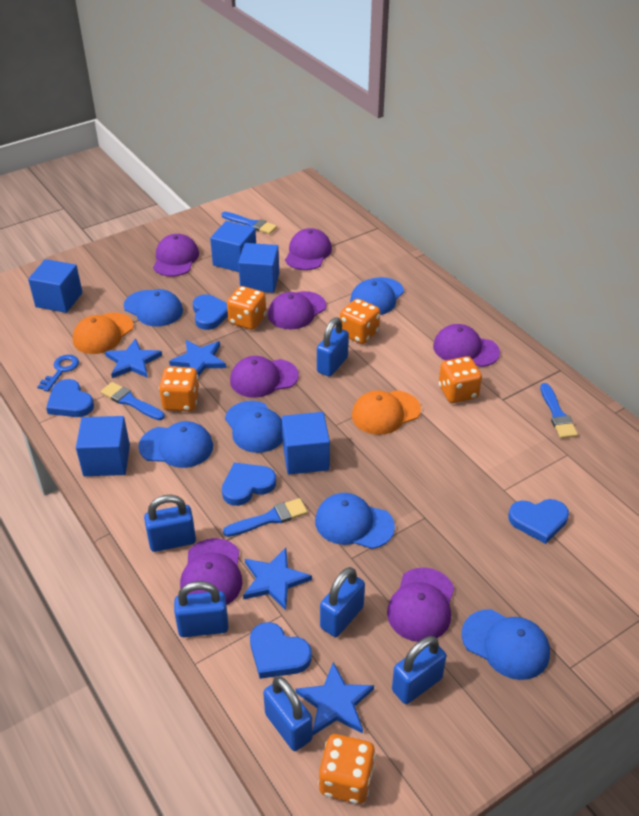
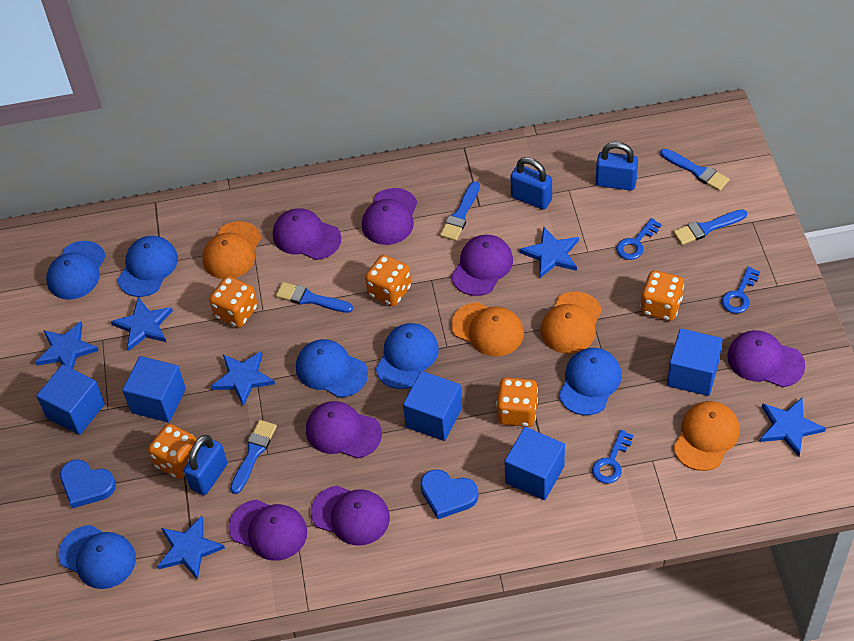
blue brush: [100,382,165,420] [222,212,277,234] [223,498,308,537] [540,383,578,438] = 4 -> [230,420,277,494] [276,282,353,313] [440,181,480,241] [660,149,730,191] [673,209,747,245] = 5
blue heart: [46,379,94,417] [193,294,228,330] [222,463,276,506] [250,622,311,679] [508,499,569,544] = 5 -> [60,459,116,508] [420,469,479,519] = 2
blue key: [38,355,79,392] = 1 -> [592,430,633,484] [616,218,662,260] [722,267,760,313] = 3
blue padlock: [144,495,196,552] [174,581,229,637] [263,676,312,751] [317,317,349,377] [320,567,365,637] [392,636,446,704] = 6 -> [184,435,228,495] [510,157,552,210] [596,142,638,191] = 3
blue star: [105,338,162,378] [169,340,226,376] [243,548,312,610] [296,662,374,735] = 4 -> [35,321,99,369] [111,297,173,351] [157,516,225,580] [210,351,275,407] [520,227,579,278] [760,398,826,457] = 6
orange cap: [73,312,134,354] [352,390,421,435] = 2 -> [203,221,261,279] [451,302,524,357] [540,292,602,354] [673,401,740,471] = 4

